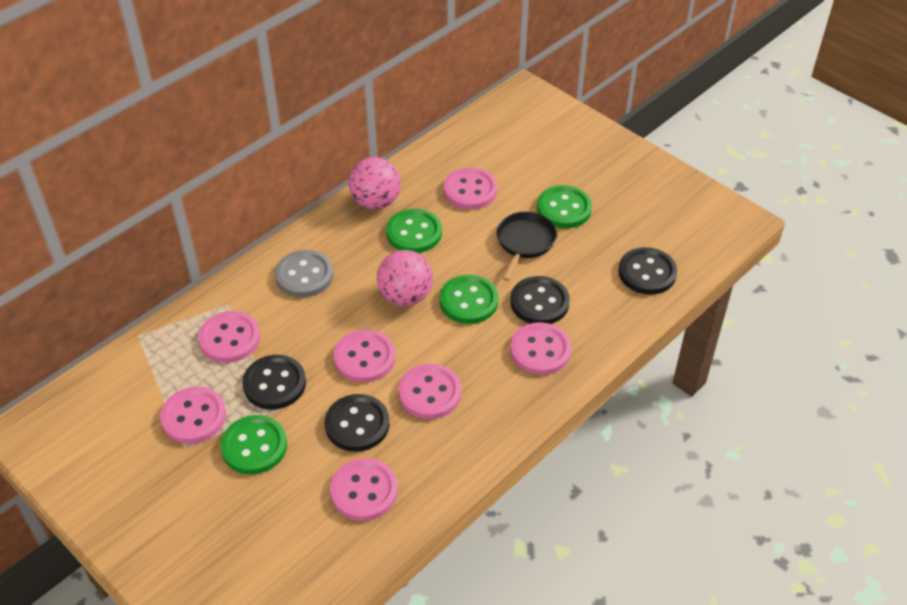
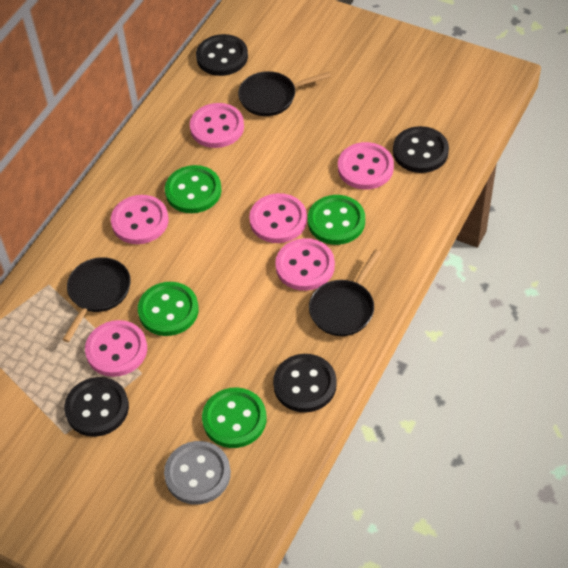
black pan: [497,212,557,281] = 1 -> [62,257,131,342] [238,71,331,116] [309,249,381,336] = 3
pink ball: [349,157,401,210] [377,250,433,306] = 2 -> none = 0
pink button: [160,386,226,444] [198,311,260,363] [330,458,398,521] [334,330,395,382] [398,364,461,419] [444,167,497,209] [510,322,571,375] = 7 -> [85,320,147,377] [111,195,169,244] [190,103,244,148] [249,193,307,243] [275,238,335,291] [338,142,394,190] = 6

